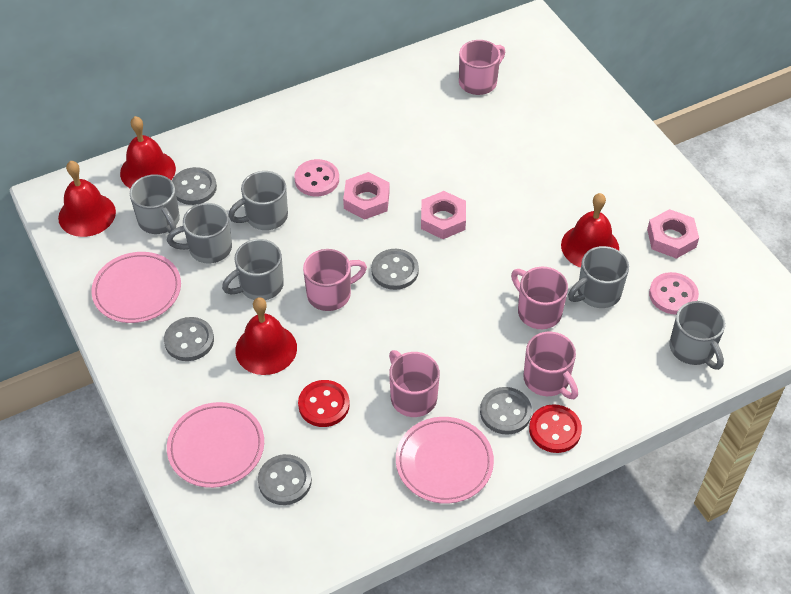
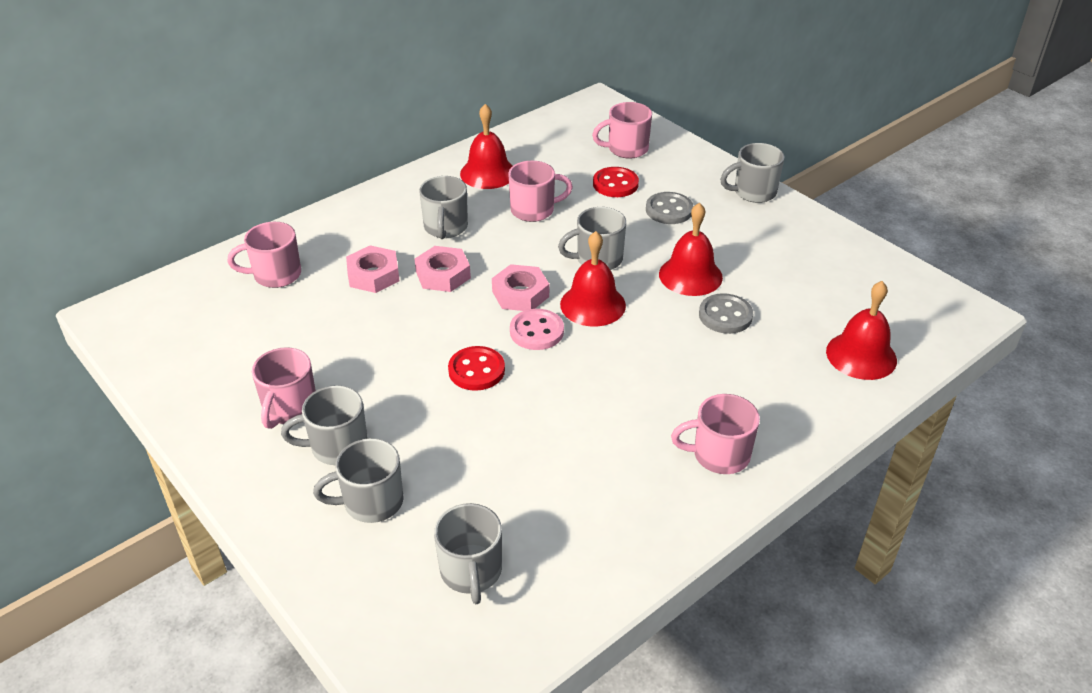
grey button: [164,317,214,361] [172,167,217,205] [258,454,312,505] [371,249,419,290] [480,387,532,435] = 5 -> [646,192,694,224] [699,293,753,334] = 2
pink button: [294,159,339,196] [649,272,699,315] = 2 -> [510,309,564,350] = 1
pink plate: [91,252,181,323] [167,402,264,488] [396,417,494,504] = 3 -> none = 0

